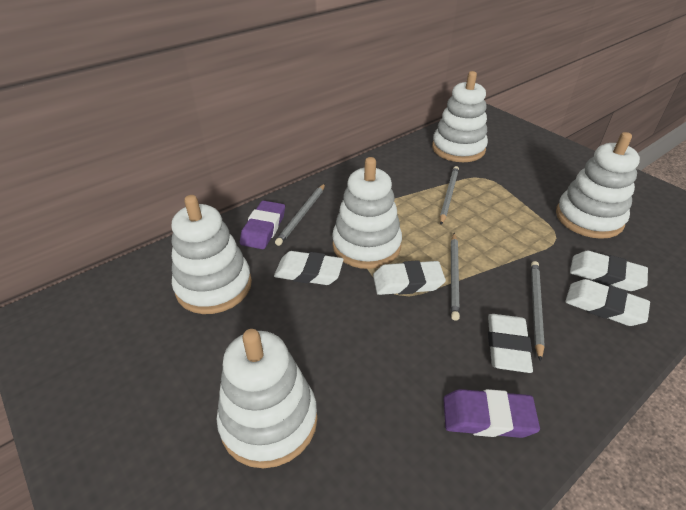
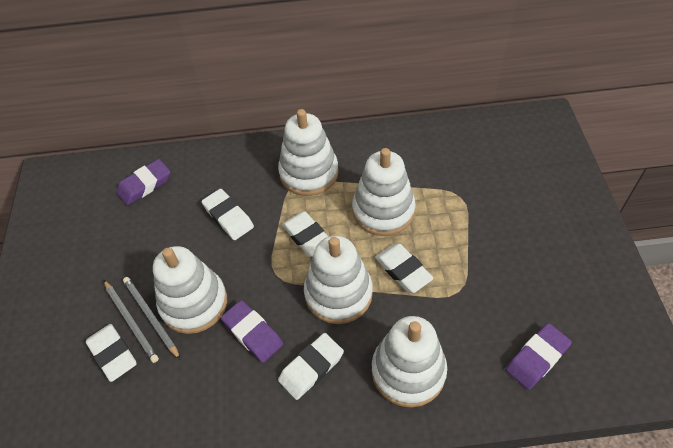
grey pencil: [275,184,325,246] [440,166,459,225] [451,233,460,321] [531,261,545,362] = 4 -> [104,280,159,363] [123,277,180,359] = 2
purple eraser: [240,201,285,249] [443,389,540,438] = 2 -> [116,159,170,205] [221,300,283,363] [506,323,572,390] = 3

